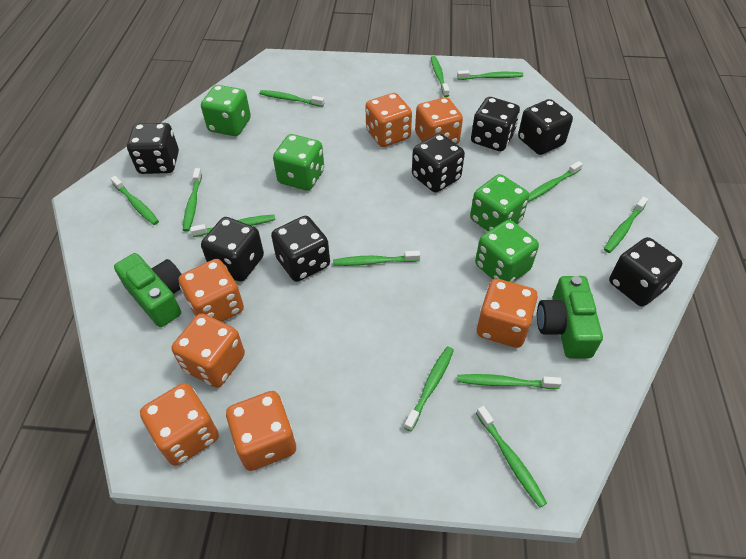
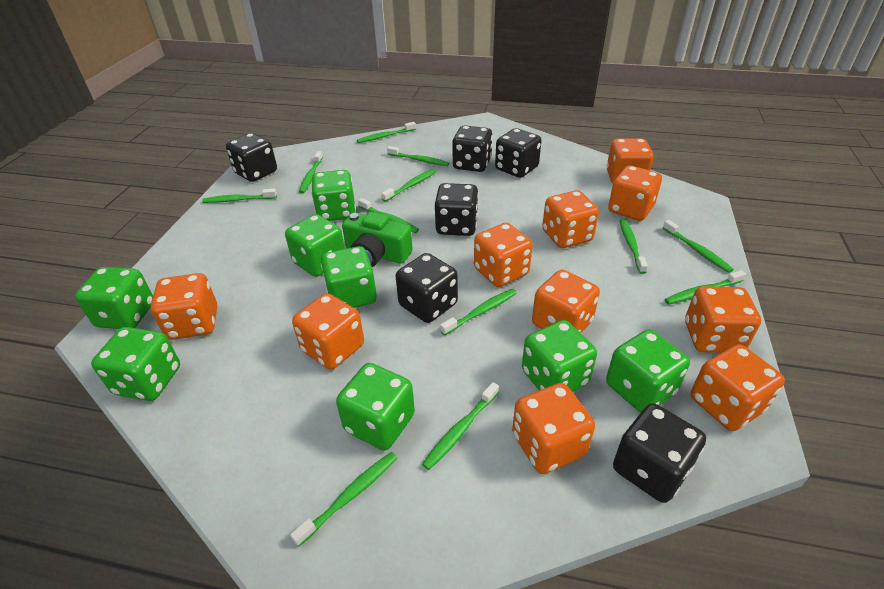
black dice: [127,123,179,174] [201,217,264,282] [271,216,330,282] [412,133,465,192] [471,97,520,151] [518,99,573,155] [609,237,682,306] = 7 -> [226,133,277,182] [396,253,458,323] [435,183,479,236] [452,125,492,172] [495,128,541,178] [613,403,706,503] = 6
green camera: [114,253,181,327] [537,276,603,358] = 2 -> [342,212,413,267] = 1
green dice: [201,85,251,136] [273,134,324,191] [470,174,529,231] [475,220,539,283] = 4 -> [75,267,153,329] [91,327,180,401] [285,214,345,277] [311,170,356,221] [321,246,377,308] [336,363,415,451] [522,320,597,392] [606,330,690,413] = 8
orange dice: [140,383,219,466] [172,313,245,388] [179,259,244,322] [226,391,296,471] [365,93,412,147] [415,97,463,144] [477,279,538,348] = 7 -> [150,273,217,340] [292,293,364,370] [474,223,533,287] [512,383,595,474] [532,270,600,333] [542,190,599,248] [607,139,654,183] [608,165,662,221] [685,286,761,353] [691,344,785,431] = 10

